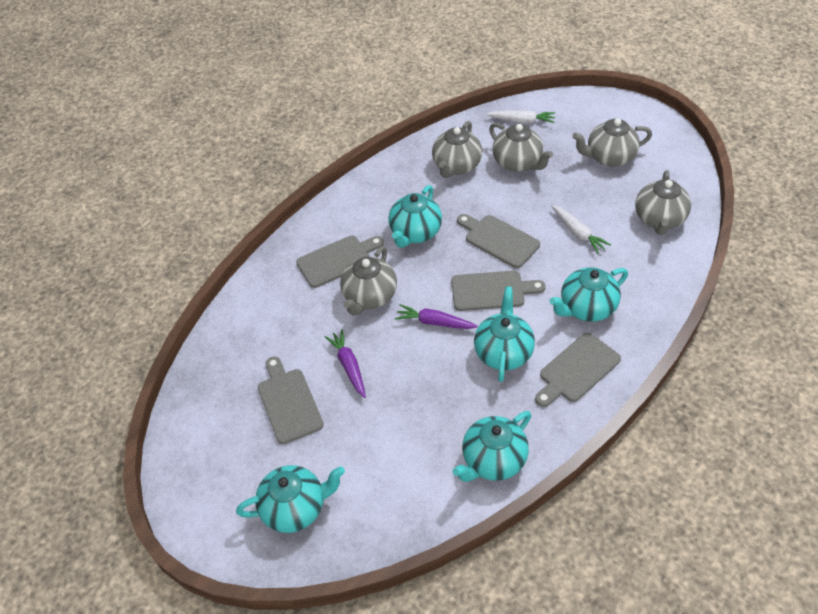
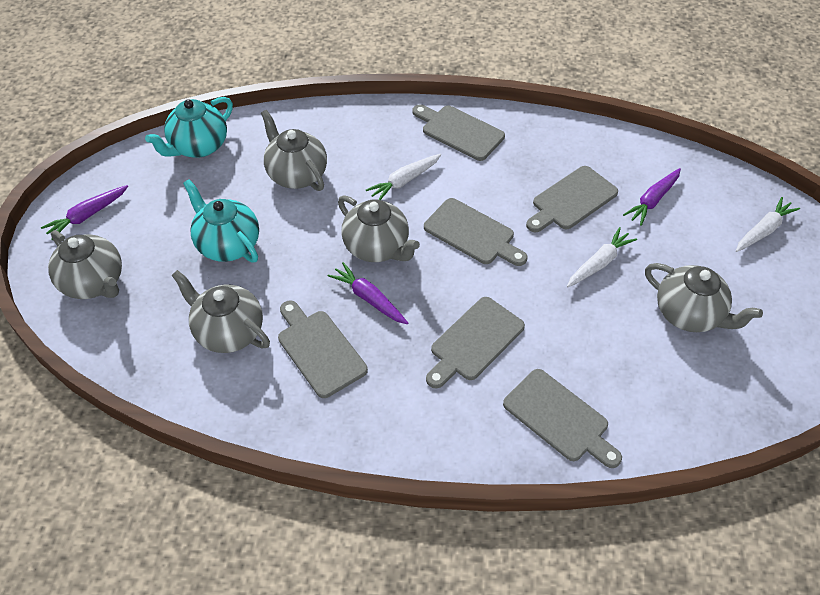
grey cutting board: [258,356,324,444] [296,236,384,288] [451,271,546,311] [457,214,540,268] [535,333,621,407] = 5 -> [278,301,368,398] [412,104,505,161] [424,198,527,266] [426,297,525,389] [503,369,622,468] [526,166,618,232] = 6
purple carrot: [325,329,366,398] [395,304,478,329] = 2 -> [41,185,128,240] [328,262,408,324] [623,168,681,226] = 3
turquoise teapot: [236,465,345,533] [389,185,442,248] [452,411,531,482] [474,286,535,382] [549,268,628,322] = 5 -> [145,97,233,158] [183,179,259,263] = 2
white carrot: [486,111,555,123] [551,205,611,254] = 2 -> [366,154,441,200] [567,227,637,287] [736,197,800,252] = 3

